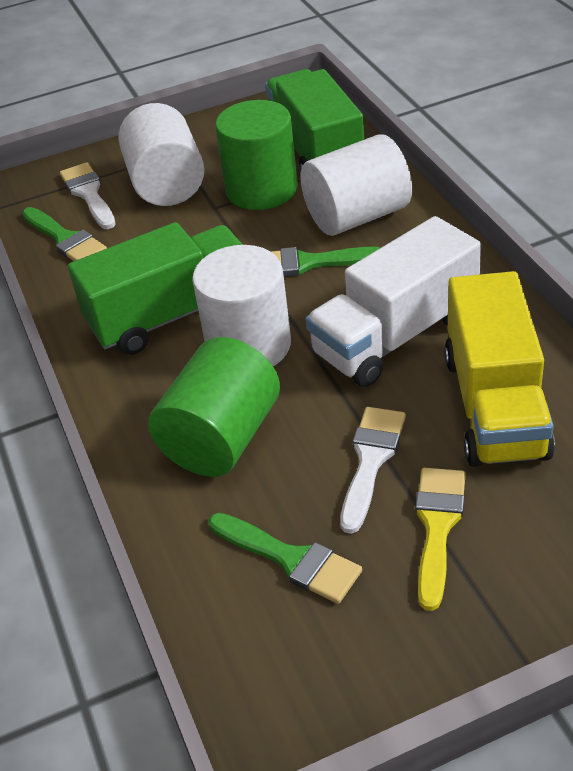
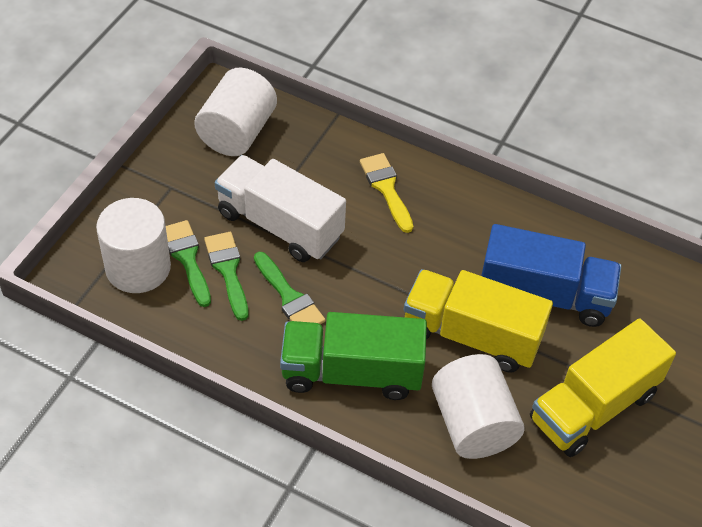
blue truck: none = 0 -> [481,224,621,327] = 1
green cylinder: [148,337,280,477] [215,100,298,210] = 2 -> none = 0
green truck: [68,222,243,355] [265,69,364,173] = 2 -> [280,312,427,400] = 1
white brush: [60,162,116,229] [340,407,406,534] = 2 -> none = 0
yellow truck: [444,271,555,467] = 1 -> [404,269,553,372] [530,318,676,457] = 2

